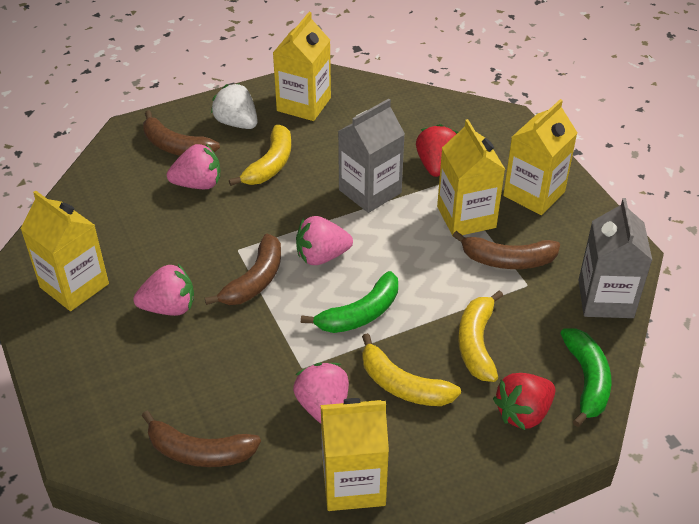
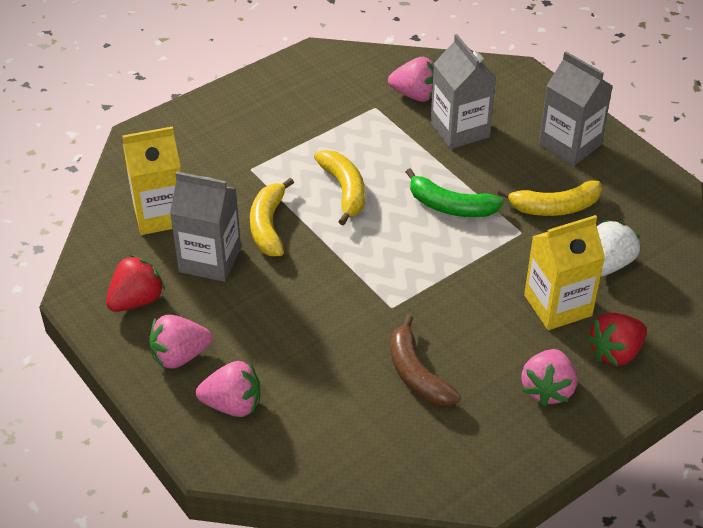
brown banana: [142,411,261,467] [143,110,220,156] [205,234,281,305] [453,231,560,269] = 4 -> [391,315,461,406] = 1
green banana: [301,271,398,333] [560,328,611,427] = 2 -> [406,168,504,217] = 1
grey carton: [338,99,405,213] [578,198,652,318] = 2 -> [170,172,241,282] [431,34,496,149] [539,51,613,166] = 3
yellow carton: [20,191,109,311] [273,12,331,121] [321,398,389,511] [437,119,505,236] [503,99,577,215] = 5 -> [123,126,181,235] [524,215,605,330] = 2

